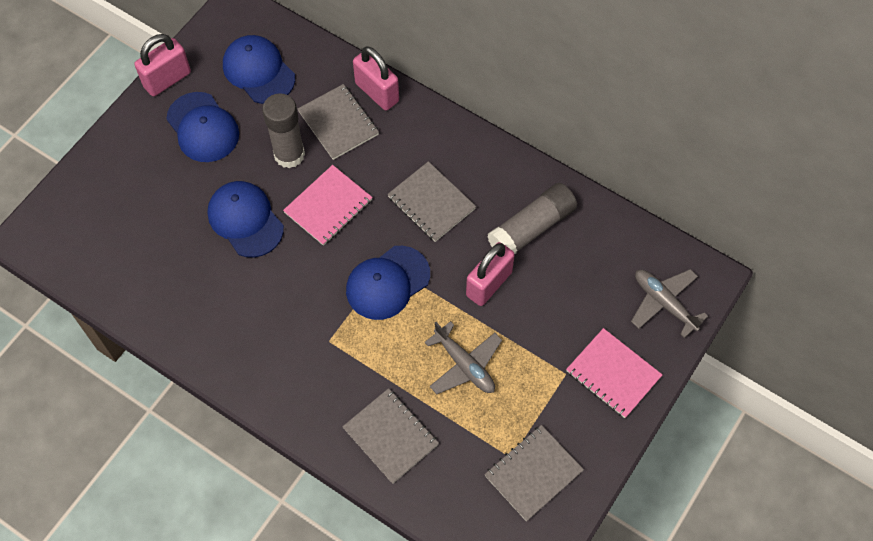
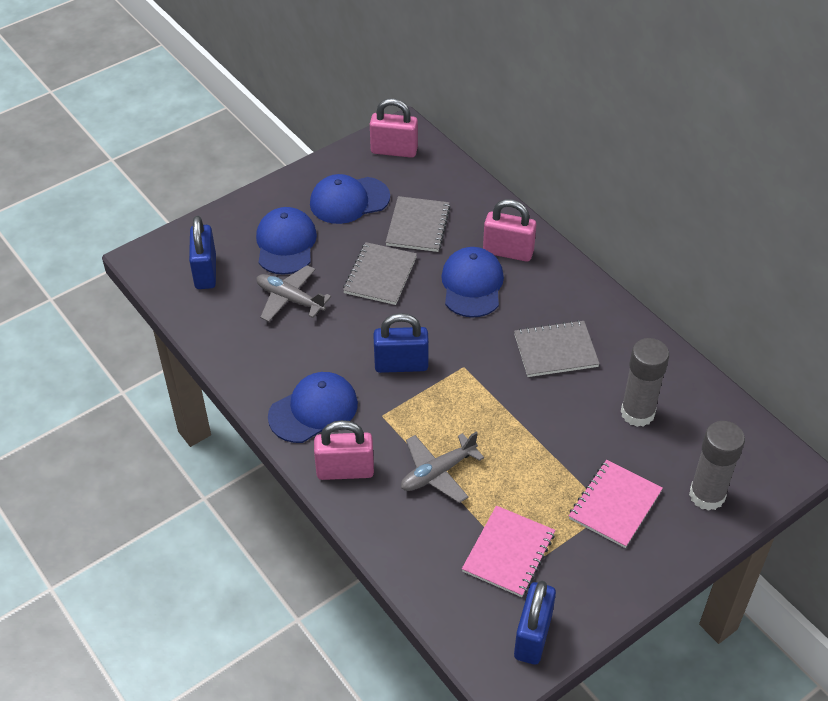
blue padlock: none = 0 -> [189,216,216,289] [374,313,429,373] [514,581,556,665] = 3
grey notebook: [298,84,379,160] [342,388,439,484] [387,161,476,242] [484,425,584,521] = 4 -> [343,242,417,305] [385,196,451,252] [514,320,600,377] = 3

